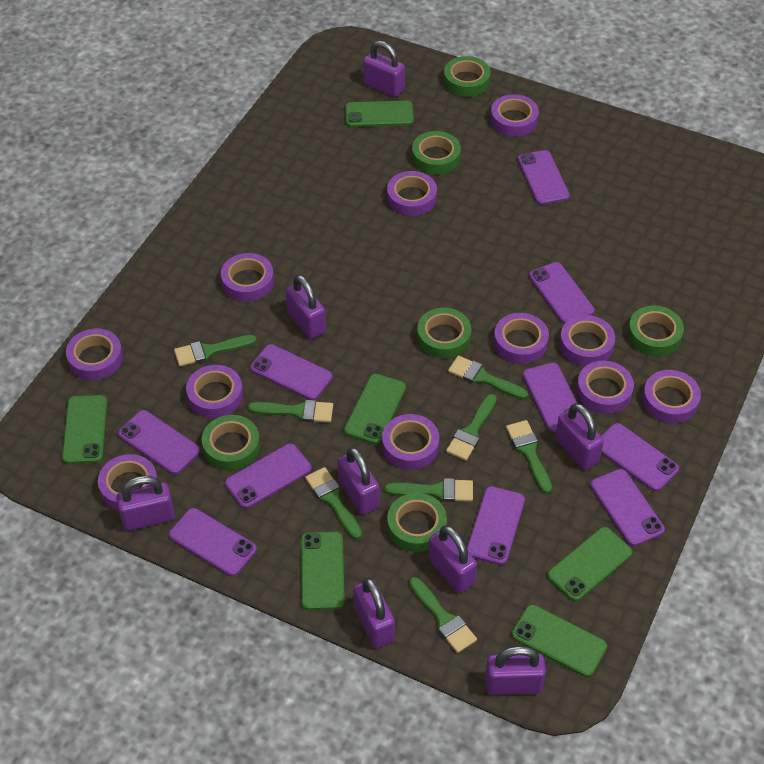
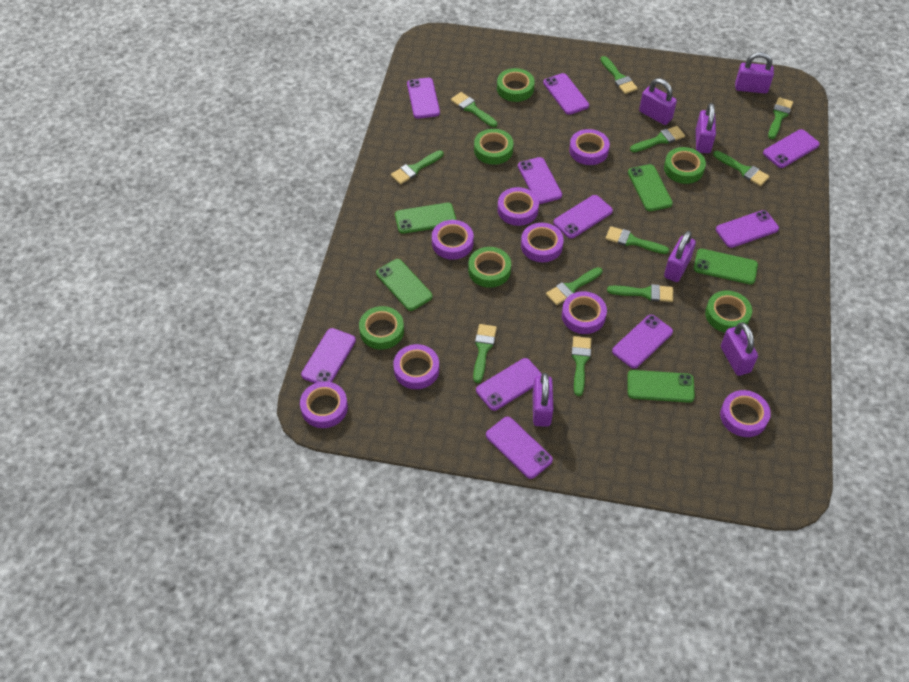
green brush: [174,335,257,367] [248,400,333,423] [305,467,362,539] [385,478,473,502] [409,577,477,653] [446,394,497,461] [448,355,528,399] [506,420,552,494] = 8 -> [391,150,443,184] [451,92,497,127] [473,324,497,383] [546,267,602,305] [571,336,591,396] [600,56,638,94] [605,226,669,254] [607,284,673,302] [630,126,685,152] [713,151,769,186] [768,97,793,139] = 11
green phone: [62,395,107,464] [301,531,345,610] [344,374,406,444] [345,100,414,127] [512,604,607,677] [547,527,633,601] = 6 -> [376,259,433,311] [395,203,456,234] [627,370,695,403] [628,164,673,211] [694,249,758,284] = 5
purple padlock: [116,475,175,531] [286,275,326,339] [338,447,379,515] [353,577,395,648] [363,41,405,97] [428,525,477,593] [485,646,546,695] [555,403,604,470] = 8 -> [532,373,553,426] [639,78,677,125] [664,231,696,282] [696,103,716,153] [721,322,758,376] [735,52,774,94] = 6
purple tape: [66,328,123,380] [98,454,158,511] [186,365,243,418] [221,253,274,302] [382,414,439,470] [387,171,437,216] [490,94,539,137] [494,313,549,364] [559,315,615,366] [577,361,634,414] [642,370,701,423] = 11 -> [300,382,348,428] [393,344,439,389] [432,220,474,260] [498,187,539,226] [521,223,564,262] [562,291,607,334] [569,129,610,165] [720,390,771,437] = 8

